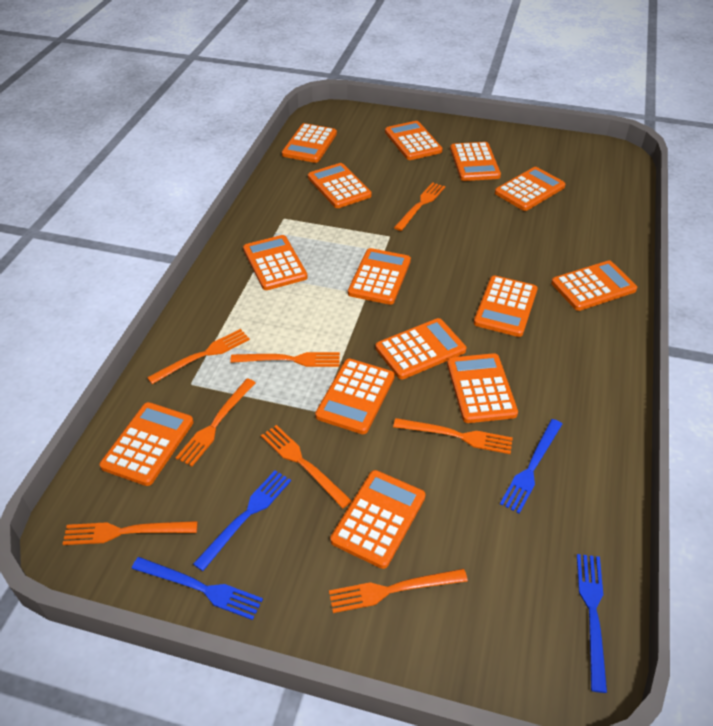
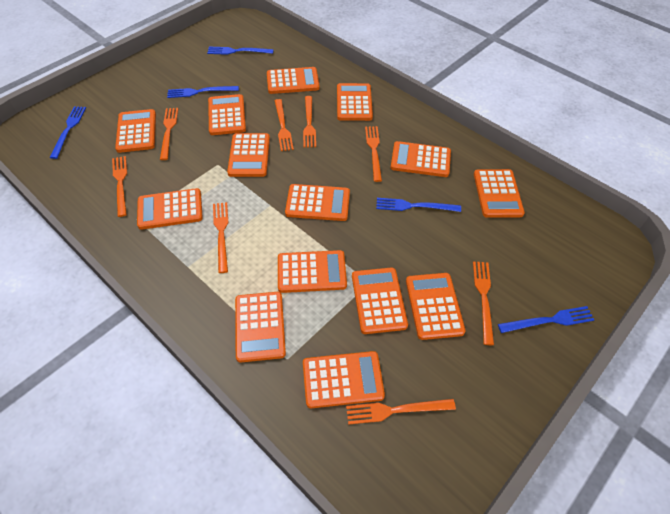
blue fork: [132,557,263,620] [193,470,291,571] [500,419,562,514] [577,554,607,693] = 4 -> [50,106,86,159] [167,86,239,98] [207,47,274,55] [376,198,461,212] [498,306,594,333] = 5

